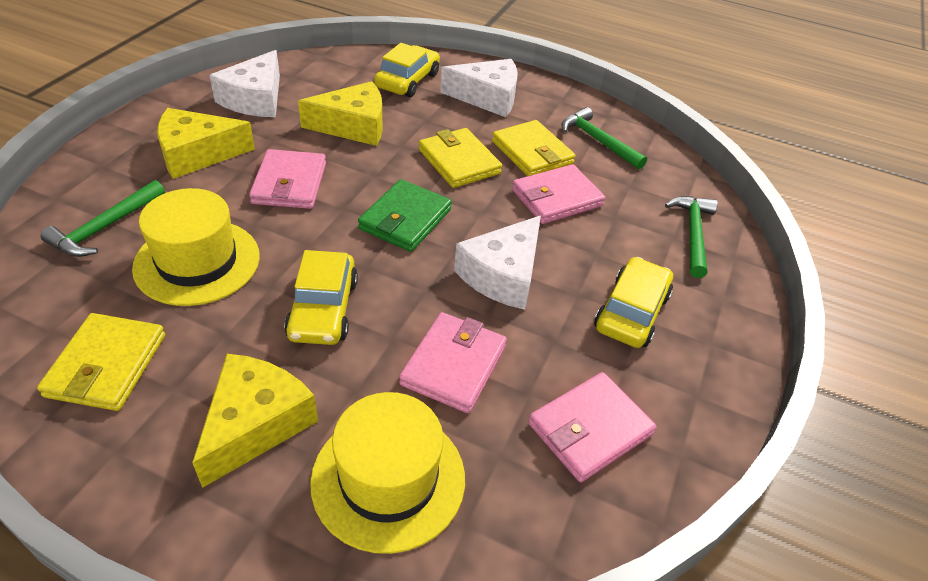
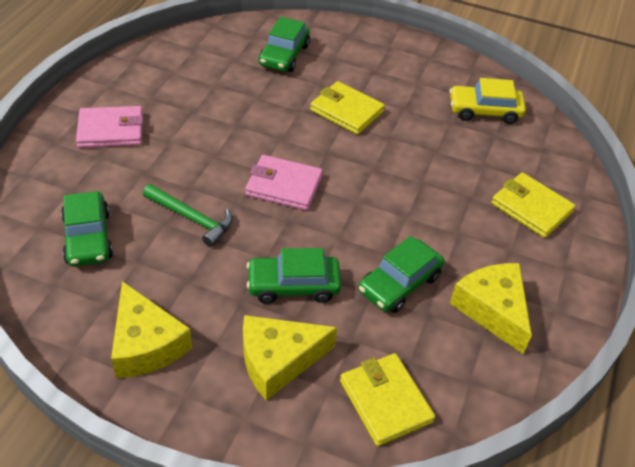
green car: none = 0 -> [61,191,113,267] [247,248,341,304] [258,17,310,72] [359,236,444,313] = 4
green hammer: [40,180,165,257] [561,107,647,169] [665,196,718,278] = 3 -> [143,184,233,247] = 1
green wallet: [358,179,452,252] = 1 -> none = 0
pink wallet: [249,149,326,209] [399,312,507,413] [512,164,605,224] [528,372,657,482] = 4 -> [76,106,143,148] [245,155,323,210] = 2
white cheese: [209,50,280,117] [440,59,518,117] [454,216,541,310] = 3 -> none = 0
yellow car: [284,250,358,345] [374,43,440,97] [594,257,673,348] = 3 -> [450,78,526,124] = 1
yellow hat: [132,188,260,306] [310,392,465,554] = 2 -> none = 0

